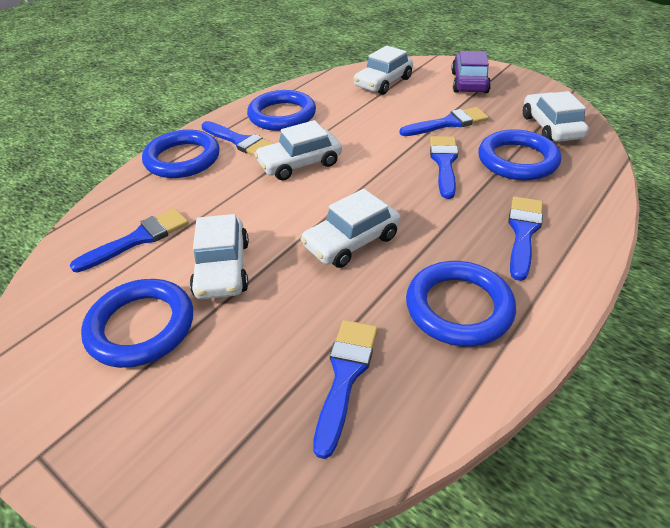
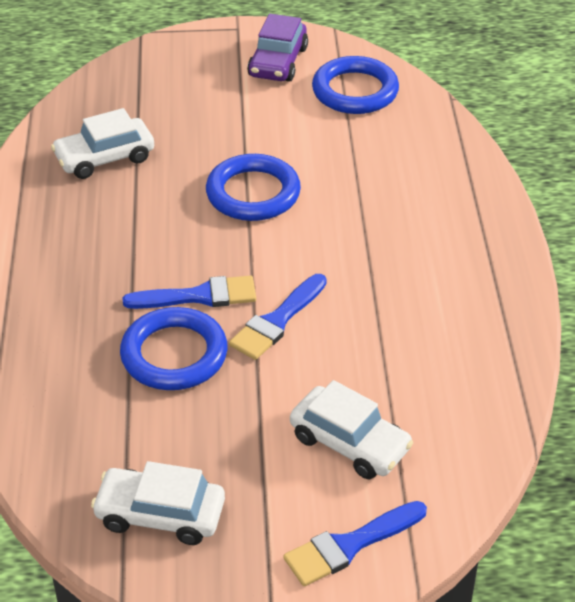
blue brush: [70,208,189,272] [201,121,274,156] [313,320,378,459] [399,107,489,136] [430,136,458,199] [508,197,543,281] = 6 -> [123,276,256,309] [229,274,327,360] [284,501,427,586] = 3
blue ring: [81,279,193,368] [142,130,220,178] [247,90,316,131] [406,261,516,347] [478,130,561,180] = 5 -> [120,307,228,390] [206,154,301,221] [312,56,399,114] = 3
white car: [190,214,249,299] [254,120,342,180] [300,189,401,268] [354,46,413,95] [523,91,589,142] = 5 -> [51,108,154,179] [91,461,225,545] [290,380,413,479] = 3

